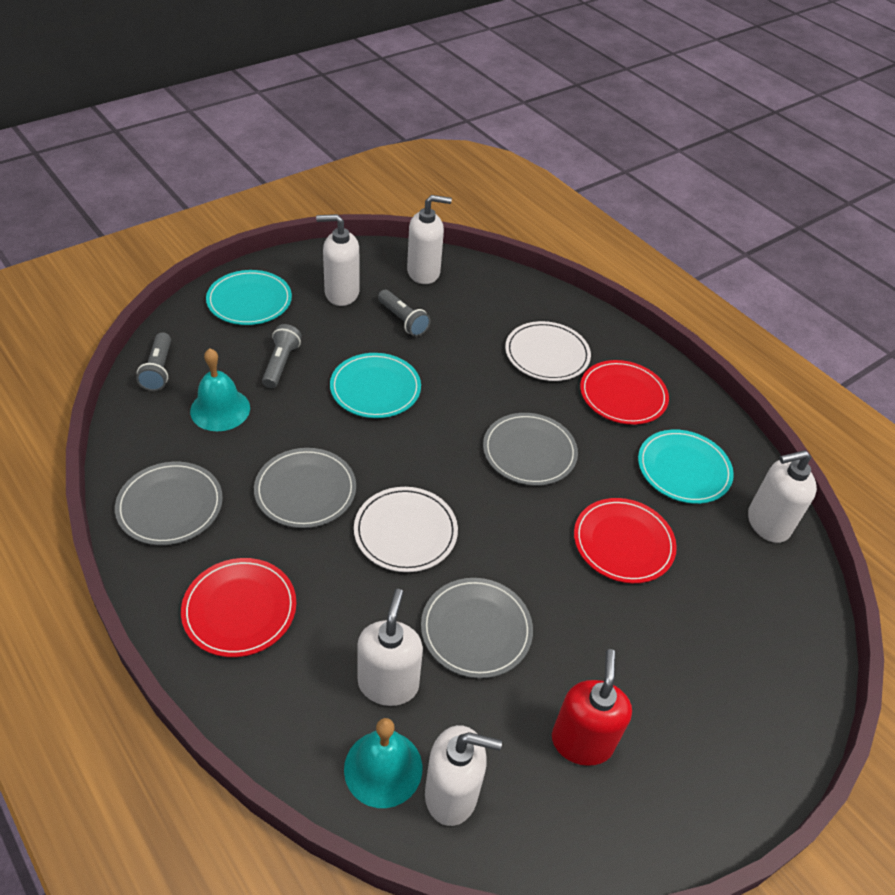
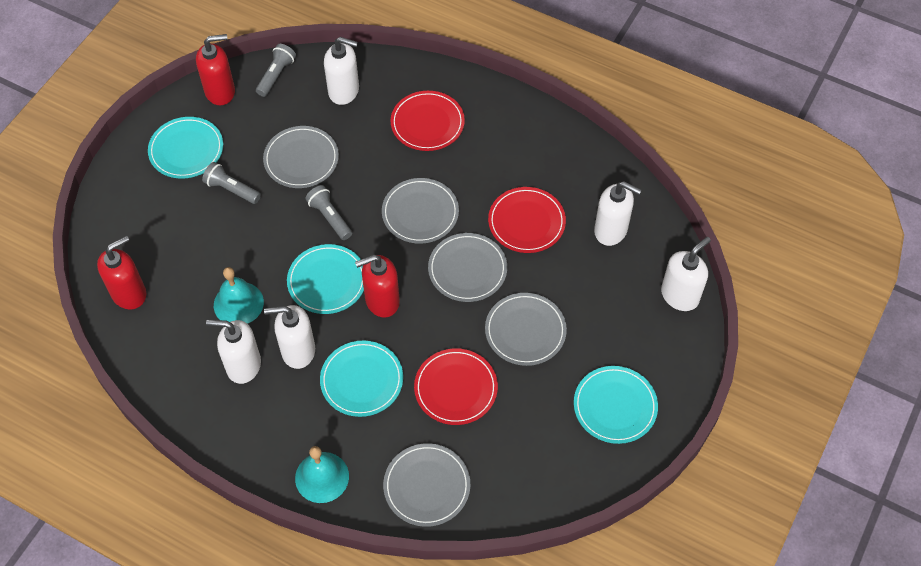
grey plate: [115,462,223,545] [254,448,356,528] [421,578,533,678] [483,413,578,486] = 4 -> [263,126,339,188] [382,178,459,244] [383,443,470,527] [428,233,507,302] [485,293,567,366] = 5
red soap dispenser: [552,649,632,766] = 1 -> [97,236,146,309] [196,34,235,105] [355,255,400,318] = 3
turquoise plate: [206,270,292,325] [330,353,421,418] [638,429,734,504] = 3 -> [148,117,223,179] [287,244,364,314] [320,341,403,417] [574,366,658,444] = 4
white plate: [354,487,458,572] [505,321,591,381] = 2 -> none = 0

